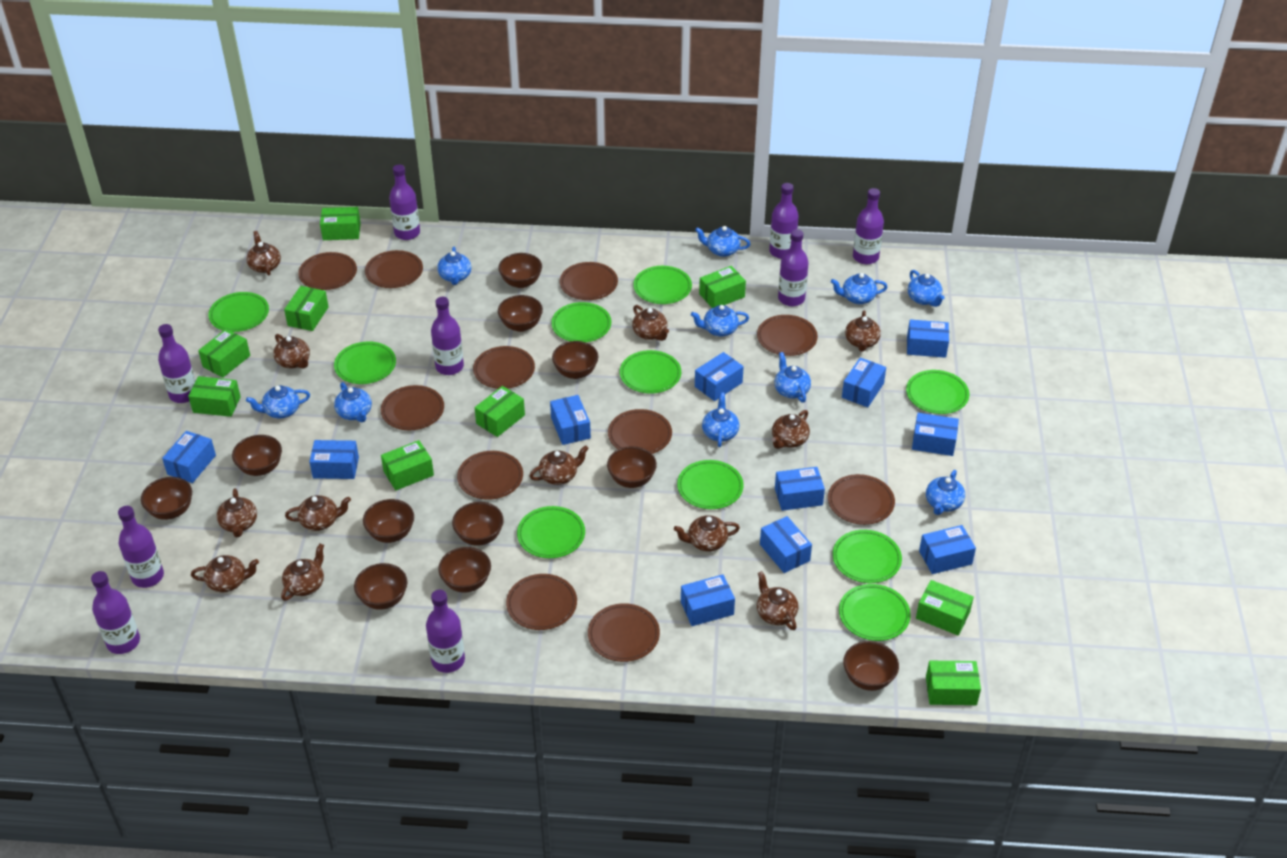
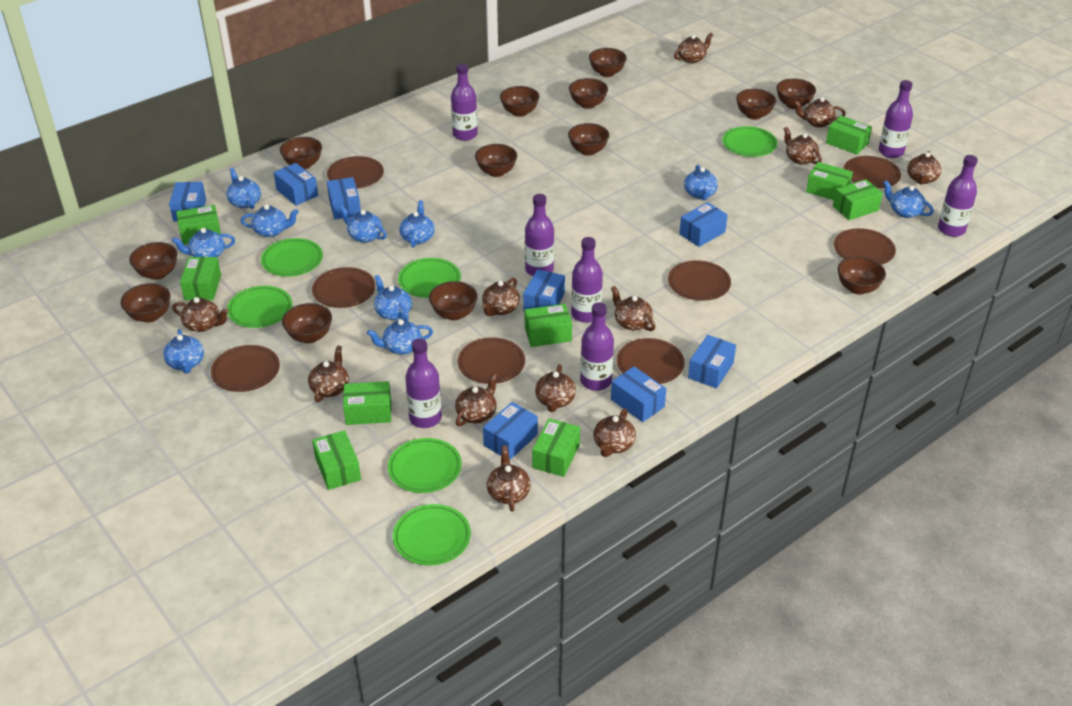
blue box: [162,431,216,483] [309,440,359,479] [550,395,591,445] [681,575,735,626] [695,352,744,401] [760,516,812,573] [775,467,825,511] [842,358,886,407] [907,319,949,358] [912,413,959,456] [919,525,976,574] = 11 -> [169,182,206,222] [274,163,318,206] [327,177,361,219] [483,402,538,460] [523,269,565,312] [611,366,666,422] [679,202,728,247] [688,335,736,389] = 8
brown bowl: [141,477,192,520] [232,435,282,476] [354,563,408,610] [363,499,414,543] [438,547,491,593] [452,502,504,546] [498,253,542,288] [498,295,543,332] [552,341,598,379] [607,446,657,488] [843,641,899,691] = 11 -> [120,283,170,323] [129,242,177,280] [280,137,322,169] [282,303,332,343] [429,281,478,320] [475,144,517,177] [500,86,539,117] [568,123,609,156] [569,78,608,109] [589,48,627,77] [736,89,776,120] [776,78,816,109] [838,256,886,295] = 13
brown plate: [298,252,357,290] [365,250,423,288] [381,385,444,430] [457,451,523,500] [473,346,535,389] [506,574,577,630] [560,262,618,300] [588,603,660,662] [608,409,672,454] [757,315,818,356] [828,474,895,525] = 11 -> [211,345,280,392] [312,267,376,308] [327,156,384,188] [458,338,525,384] [617,338,685,384] [668,260,731,301] [834,228,896,265] [843,156,901,188] = 8
green plate: [208,292,269,332] [334,341,396,384] [517,506,585,558] [551,302,611,342] [620,350,681,393] [633,266,692,304] [677,460,744,509] [832,530,902,583] [839,584,911,641] [906,370,969,414] = 10 -> [227,286,292,328] [261,238,323,277] [388,438,462,493] [393,504,471,565] [398,258,461,298] [722,126,777,157] = 6
purple bottle: [91,571,140,654] [118,506,164,588] [158,324,196,403] [389,165,420,240] [426,590,465,673] [431,297,464,375] [769,183,799,259] [778,229,809,306] [853,188,884,264] = 9 -> [405,339,442,428] [451,64,478,141] [525,194,554,276] [571,237,603,323] [580,302,614,391] [879,80,913,158] [938,155,978,237] = 7

